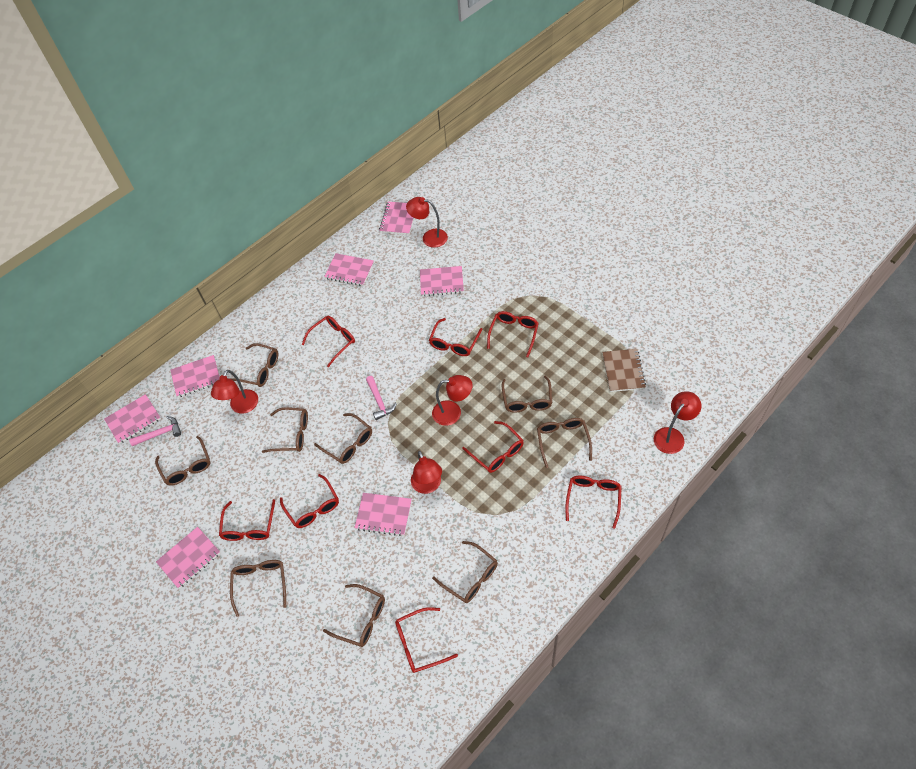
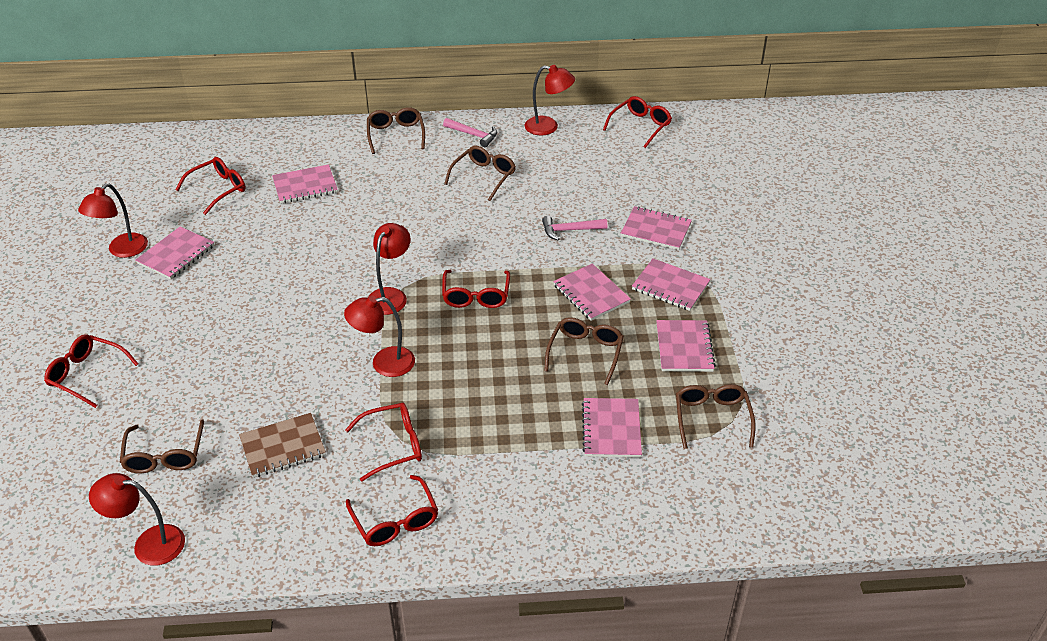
brown glasses: [155,436,211,486] [230,560,286,617] [231,343,278,387] [262,407,308,453] [314,413,372,464] [323,584,385,647] [432,541,498,603] [502,376,552,413] [537,418,592,468] = 9 -> [120,420,204,473] [367,107,425,154] [444,146,516,201] [544,317,624,385] [676,384,756,449] = 5
red glasses: [219,499,275,541] [280,474,339,528] [302,316,355,367] [395,607,458,673] [429,318,482,356] [462,421,524,473] [487,311,539,357] [565,476,621,529] = 8 -> [44,335,138,408] [175,157,246,215] [345,403,422,482] [346,475,438,546] [442,270,510,308] [603,96,672,148] = 6

